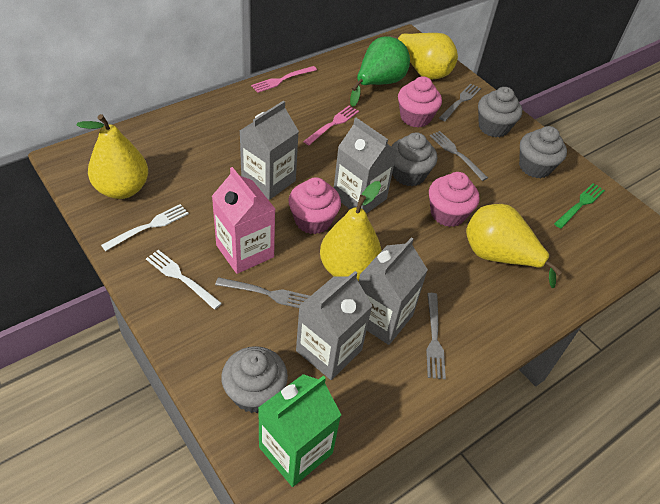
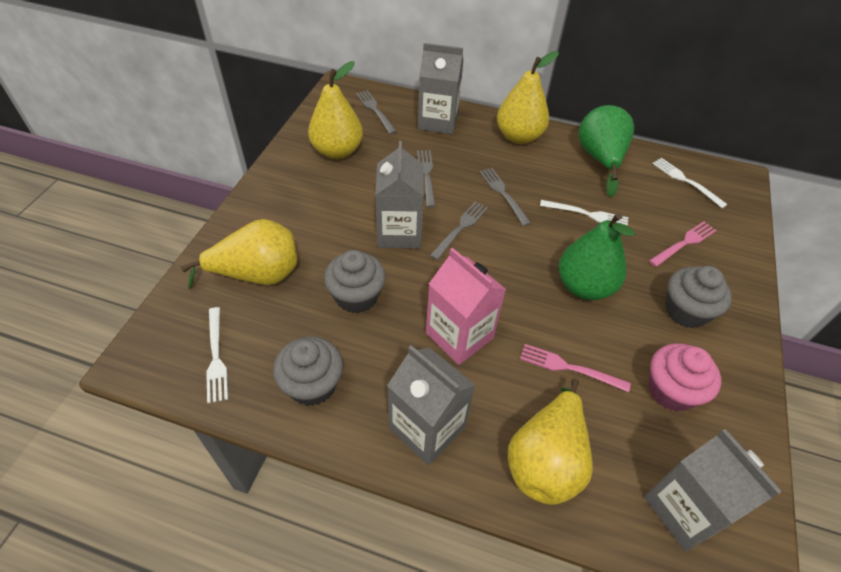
green carton: [258,374,341,487] = 1 -> none = 0
green fork: [554,183,605,229] = 1 -> none = 0
green pear: [350,36,410,107] = 1 -> [559,212,635,300] [578,105,634,197] = 2
grey cupcake: [221,346,288,413] [391,132,437,186] [478,87,522,137] [519,126,567,178] = 4 -> [273,337,343,406] [324,250,386,313] [665,266,732,328] = 3
pink cupcake: [288,177,341,234] [398,76,442,127] [429,172,479,227] = 3 -> [648,343,721,412] = 1
white fork: [101,204,189,251] [146,250,222,310] = 2 -> [206,307,228,403] [540,200,629,226] [652,158,728,208] = 3

